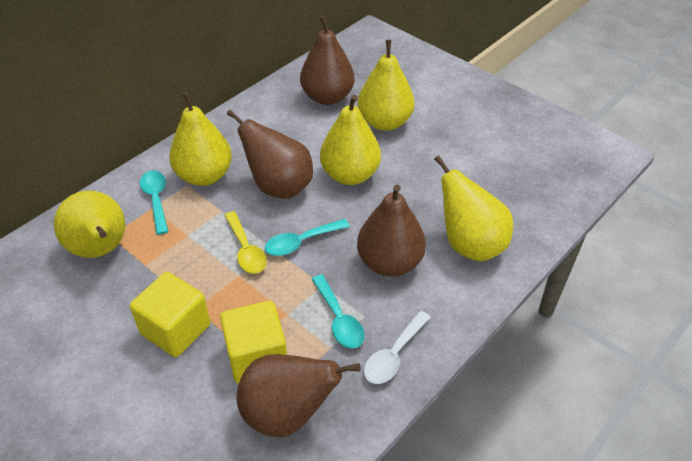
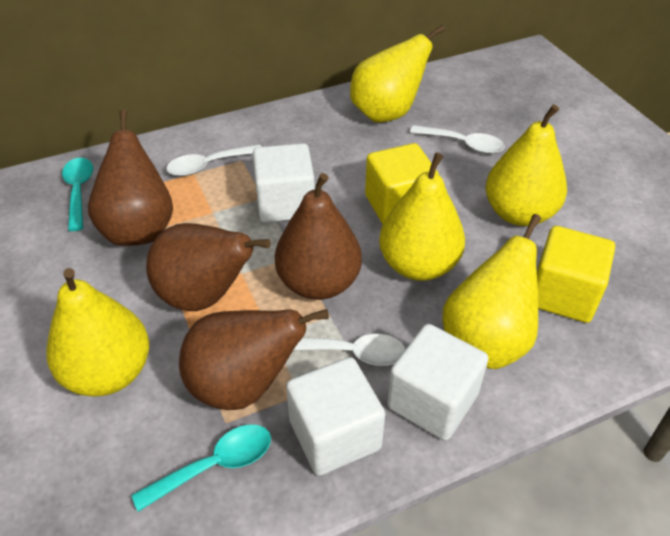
turquoise spoon: [140,170,168,235] [265,219,350,256] [312,275,365,348] = 3 -> [62,158,93,231] [131,424,271,512] = 2
white cube: none = 0 -> [253,143,315,223] [286,357,385,476] [387,324,489,441] = 3
white spoon: [364,311,431,384] = 1 -> [166,144,261,176] [294,334,405,366] [410,125,505,154] = 3
yellow spoon: [224,211,267,274] = 1 -> none = 0

